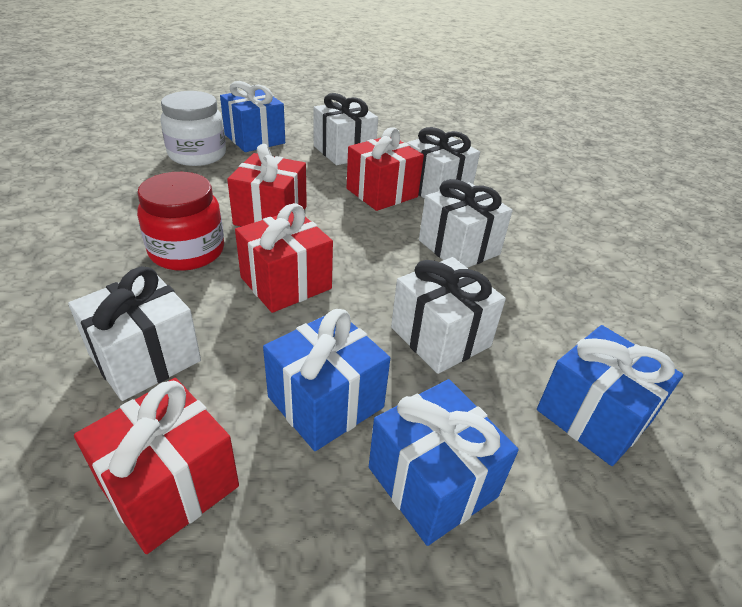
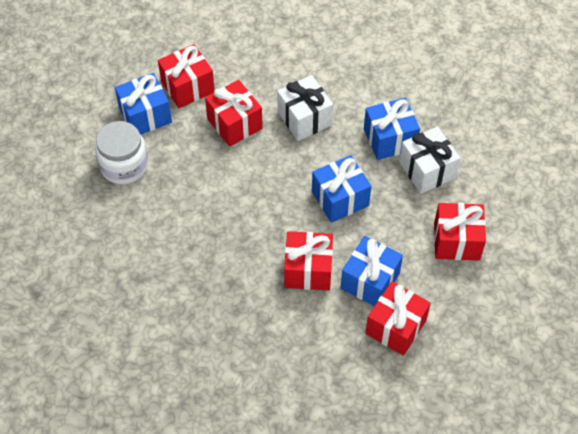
red gift: [74,378,239,554] [227,144,307,227] [235,203,333,313] [347,127,424,211] = 4 -> [158,44,215,108] [205,80,263,147] [284,231,333,290] [365,281,431,356] [434,203,486,260] = 5
red jar: [137,172,224,271] = 1 -> none = 0
white gift: [68,266,201,401] [313,93,378,165] [391,257,506,374] [407,127,480,199] [419,179,512,268] = 5 -> [277,75,333,141] [399,126,460,194] = 2

